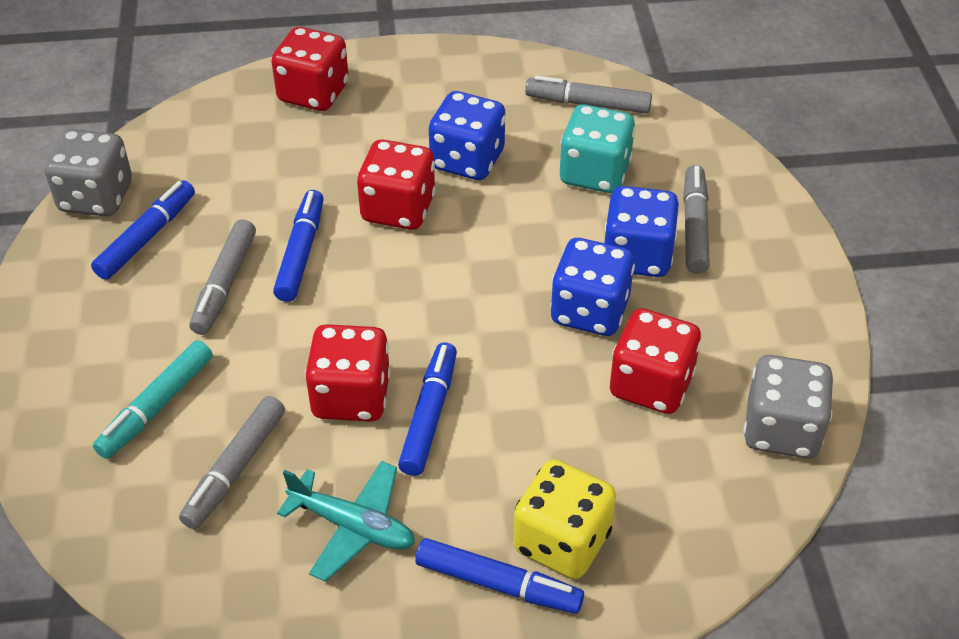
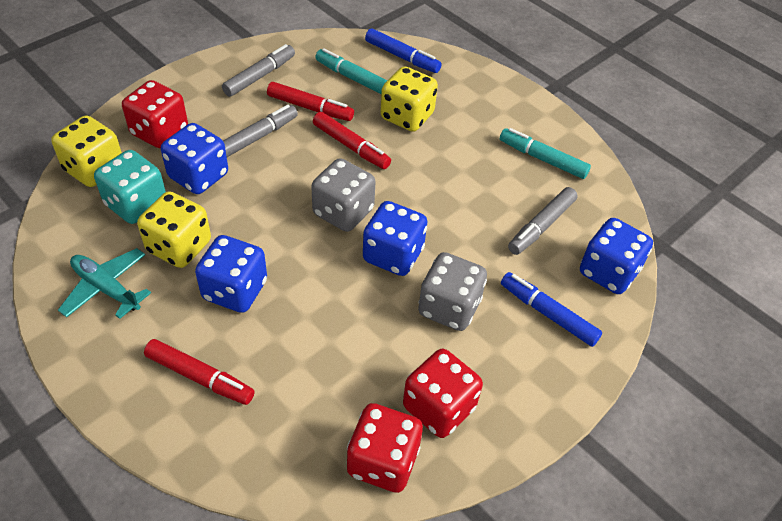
blue dice: [429,91,506,180] [550,238,635,336] [605,186,680,277] = 3 -> [161,123,228,194] [195,235,267,313] [363,201,428,276] [580,218,653,294] = 4
blue marker: [91,180,195,280] [273,190,324,302] [398,342,457,476] [415,538,584,614] = 4 -> [365,28,442,73] [501,272,602,347] = 2
grey marker: [179,396,285,529] [189,220,256,335] [525,76,652,114] [683,165,710,274] = 4 -> [222,44,295,97] [223,105,298,157] [508,187,578,255] = 3
red dice: [271,27,349,111] [305,324,391,422] [357,140,436,230] [610,308,701,414] = 4 -> [122,80,188,148] [347,403,423,493] [403,349,483,438] = 3
red marker: none = 0 -> [144,339,255,405] [267,82,354,121] [313,112,391,169] = 3
turquoise marker: [93,340,213,459] = 1 -> [315,48,387,94] [500,128,591,179] = 2
yellow dice: [513,459,616,579] = 1 -> [51,115,122,187] [137,191,211,268] [380,66,438,132] = 3

